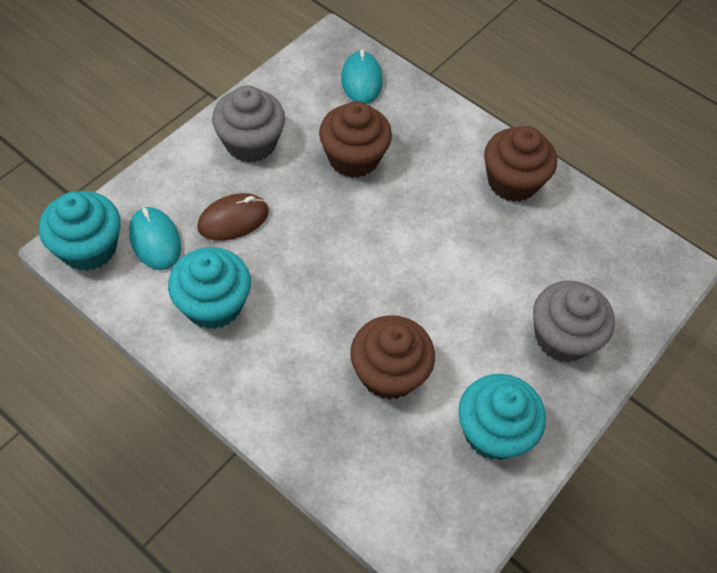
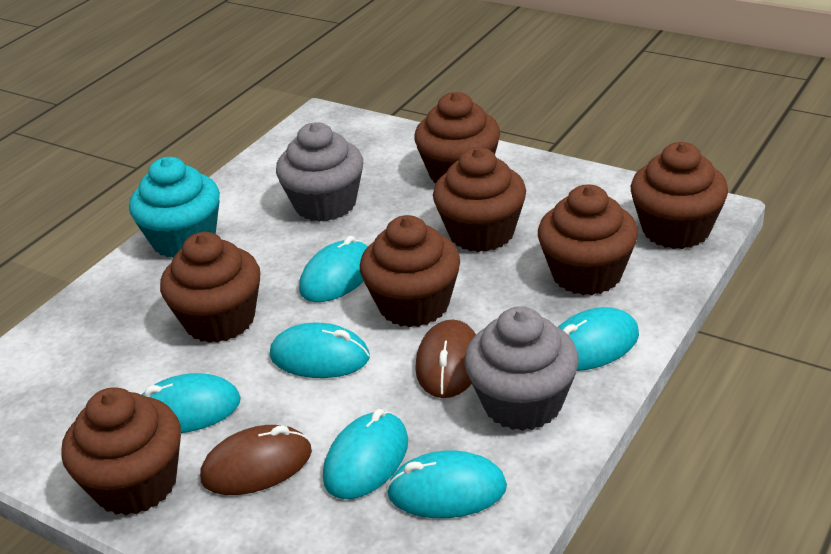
brown cupcake: [319,101,392,178] [350,315,435,400] [484,126,557,202] = 3 -> [61,387,181,515] [160,232,260,343] [360,215,460,327] [414,92,500,183] [433,147,526,252] [538,184,638,295] [631,142,728,249] = 7
brown mouse: [197,193,269,241] = 1 -> [200,425,312,495] [415,320,476,398] = 2
turquoise cupcake: [39,191,121,271] [168,247,251,329] [459,374,546,460] = 3 -> [129,157,220,258] = 1
turquoise mouse: [129,207,181,270] [341,49,383,104] = 2 -> [142,373,241,433] [270,323,370,378] [299,236,368,302] [323,409,408,499] [386,450,507,518] [558,307,639,371] = 6

